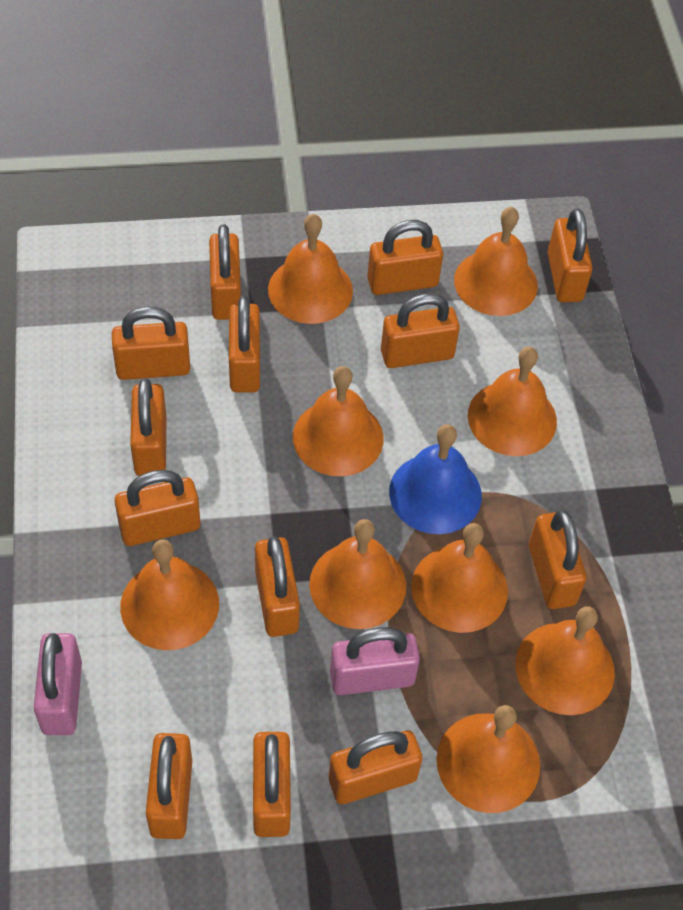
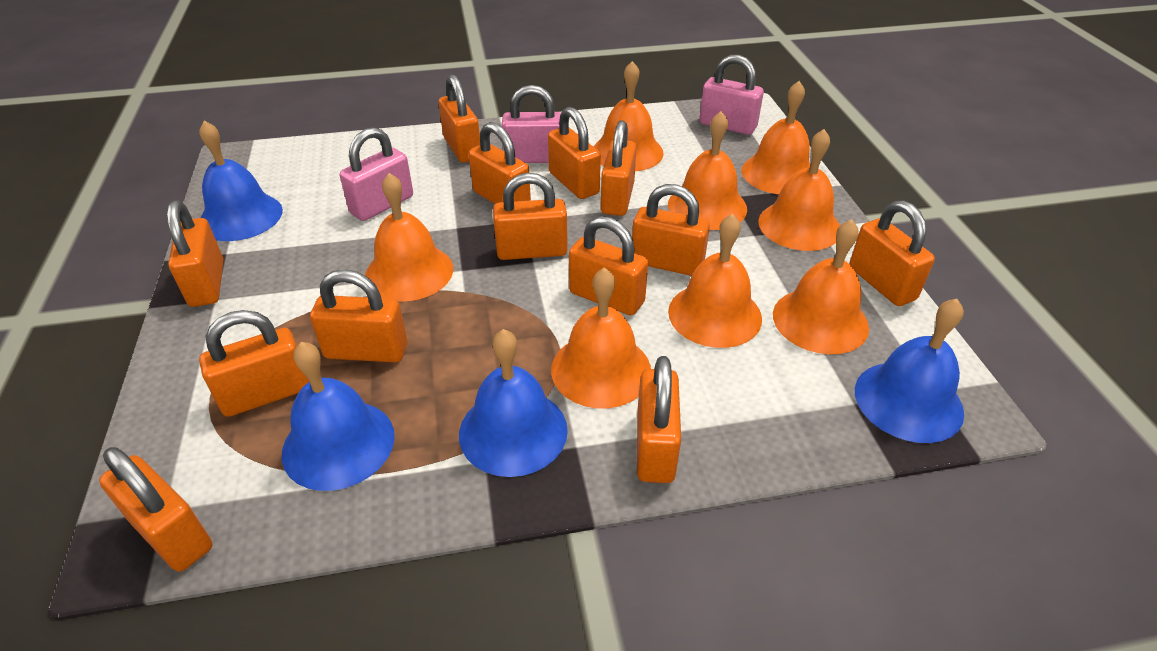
blue bell: [389,424,482,534] = 1 -> [199,121,283,241] [282,342,395,491] [459,329,568,477] [855,299,964,443] = 4
orange bell: [120,539,219,650] [268,214,353,324] [293,366,383,476] [309,519,406,629] [411,523,508,633] [436,705,540,813] [454,207,538,316] [468,347,557,456] [515,607,615,715] = 9 -> [365,173,453,302] [551,267,651,409] [593,61,664,171] [668,111,747,230] [668,214,762,348] [741,81,811,194] [758,129,840,251] [773,219,869,355] = 8
pink padlock: [33,633,82,735] [330,627,420,695] = 2 -> [340,127,413,221] [502,85,561,163] [699,55,764,135] = 3

